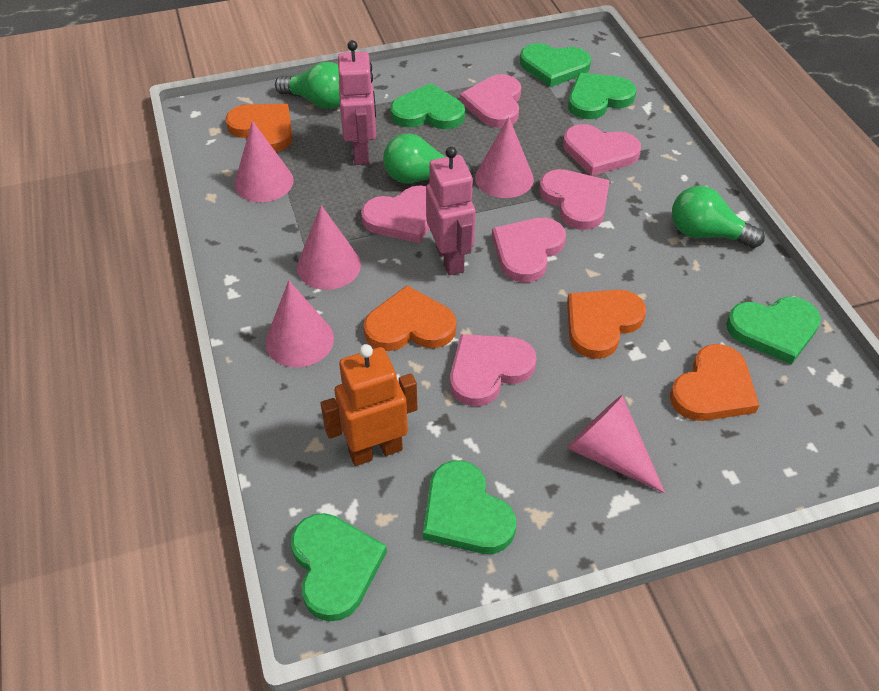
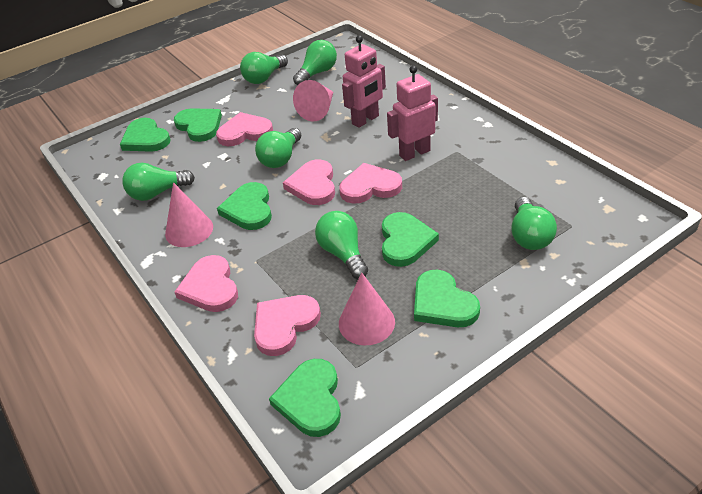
green light bulb: [275,62,340,109] [383,133,473,184] [672,186,765,248] = 3 -> [122,163,195,201] [240,52,288,84] [255,128,301,168] [293,40,337,85] [315,211,368,279] [511,197,557,250] = 6
orange heart: [225,104,293,152] [363,286,456,351] [567,290,646,359] [670,344,759,421] = 4 -> none = 0
orange robot: [321,344,417,466] = 1 -> none = 0
pink cone: [234,121,294,202] [265,280,334,367] [297,205,361,290] [475,117,534,198] [567,395,665,493] = 5 -> [165,182,213,247] [293,80,333,122] [339,273,395,346] = 3
pink heart: [361,185,430,243] [450,334,537,406] [460,74,521,128] [492,218,566,282] [539,169,610,230] [563,124,641,176] = 6 -> [174,255,238,312] [216,112,273,146] [254,295,321,356] [283,160,335,205] [339,163,402,204] = 5

